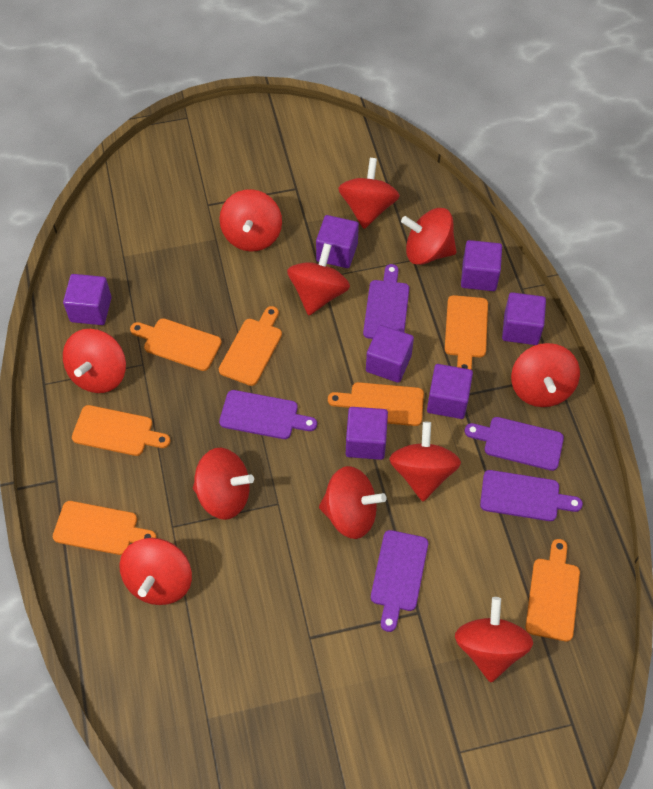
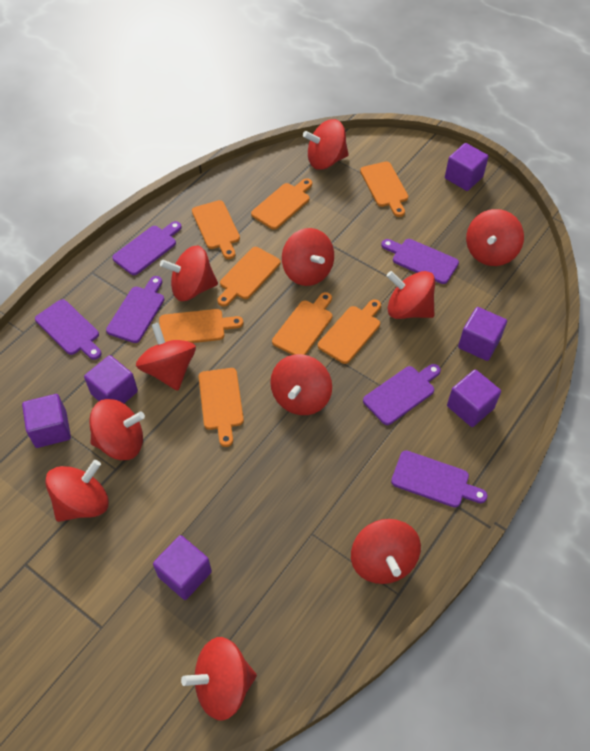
orange cutting board: [53,501,157,555] [72,405,170,456] [130,318,222,371] [219,306,282,386] [328,382,424,426] [445,295,488,370] [526,539,580,642] = 7 -> [159,309,243,343] [192,200,240,259] [198,368,244,447] [217,247,280,307] [251,178,312,230] [272,292,333,355] [318,299,381,364] [360,161,408,217] = 8
purple cube: [63,274,112,325] [316,215,359,268] [346,407,388,460] [366,325,414,383] [427,364,473,419] [461,240,502,291] [502,292,546,345] = 7 -> [22,394,71,448] [84,355,138,403] [153,535,212,600] [445,143,489,191] [447,369,501,427] [458,307,507,361] = 6
purple cutting board: [219,390,317,439] [363,264,409,339] [371,530,428,632] [465,417,564,471] [480,470,583,521] = 5 -> [35,299,101,360] [106,276,164,343] [112,221,182,275] [363,364,441,425] [381,239,459,284] [391,450,487,507] = 6

